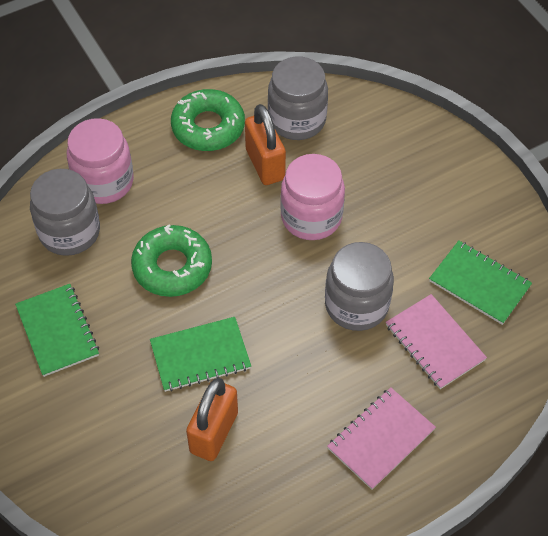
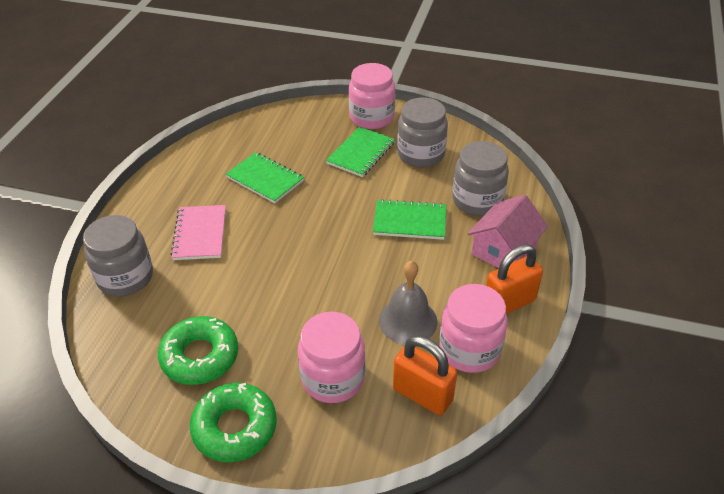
grey bell: none = 0 -> [379,260,437,344] = 1
pink house: none = 0 -> [467,195,548,268] = 1
pink jar: [67,118,134,204] [280,154,345,240] = 2 -> [298,312,365,403] [349,63,395,129] [439,284,508,373] = 3
pink notebook: [327,387,436,490] [386,294,487,389] = 2 -> [170,205,226,260] = 1

